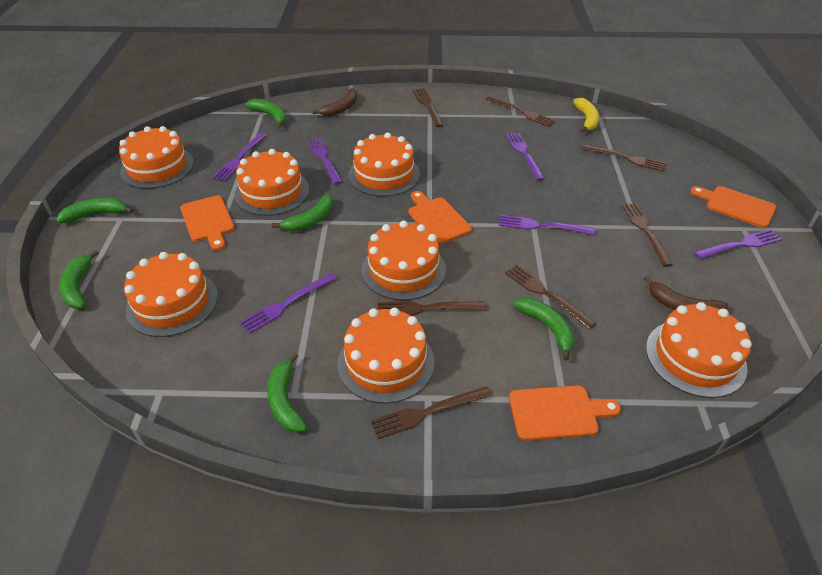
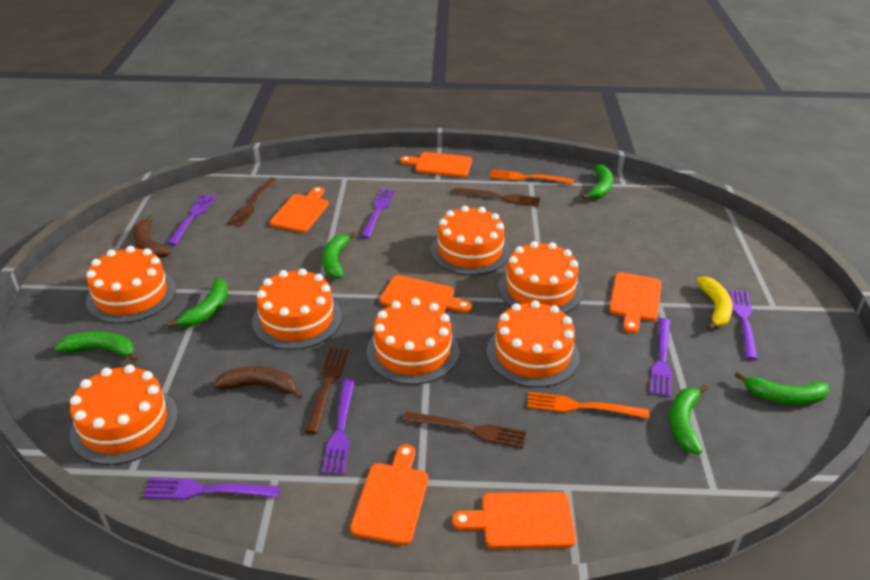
brown fork: [371,386,492,439] [378,301,486,316] [412,88,443,127] [486,96,556,127] [505,265,596,329] [580,144,666,171] [622,203,672,267] = 7 -> [227,177,277,227] [305,348,349,434] [403,411,527,448] [453,188,540,207] = 4
orange cutting board: [180,195,235,250] [409,191,472,244] [509,385,621,441] [690,186,776,228] = 4 -> [270,187,329,232] [350,444,428,545] [380,275,472,313] [400,152,472,177] [452,492,576,549] [609,272,661,333] = 6
orange fork: none = 0 -> [489,169,574,184] [527,392,649,419] = 2

